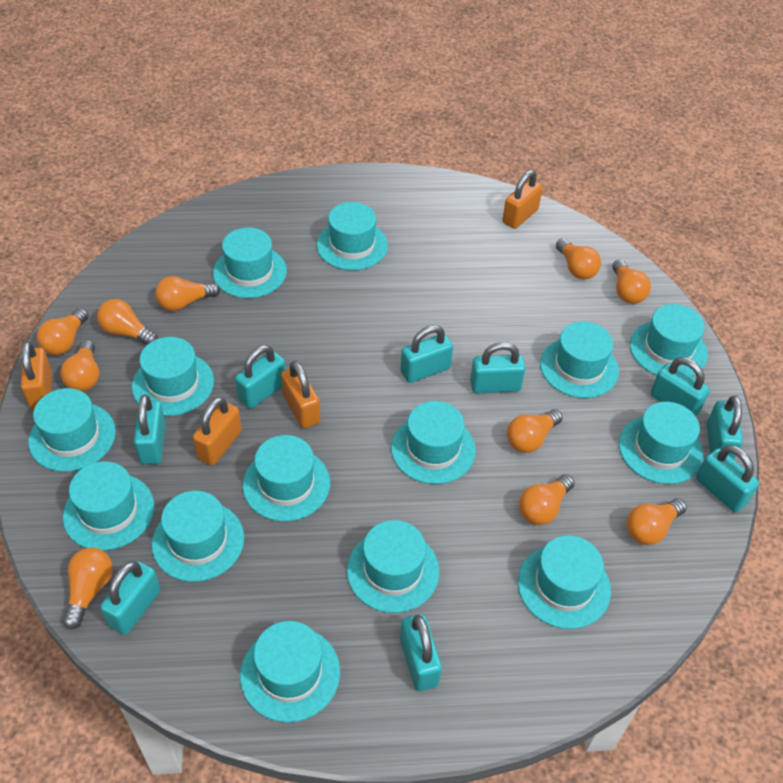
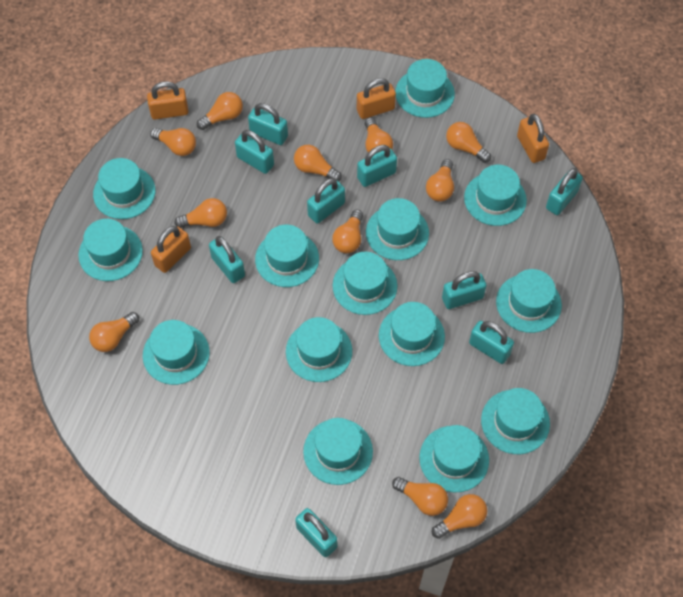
orange light bulb: [37,308,88,355] [60,340,99,392] [63,548,113,630] [97,299,158,345] [155,276,220,311] [507,409,563,453] [519,474,575,525] [556,238,601,280] [612,259,651,304] [626,498,687,545] = 10 -> [89,312,139,352] [150,128,196,156] [174,198,227,228] [197,92,243,130] [294,145,342,182] [332,209,363,253] [365,117,393,152] [392,477,448,516] [426,159,454,202] [432,494,487,539] [446,122,491,163] = 11

